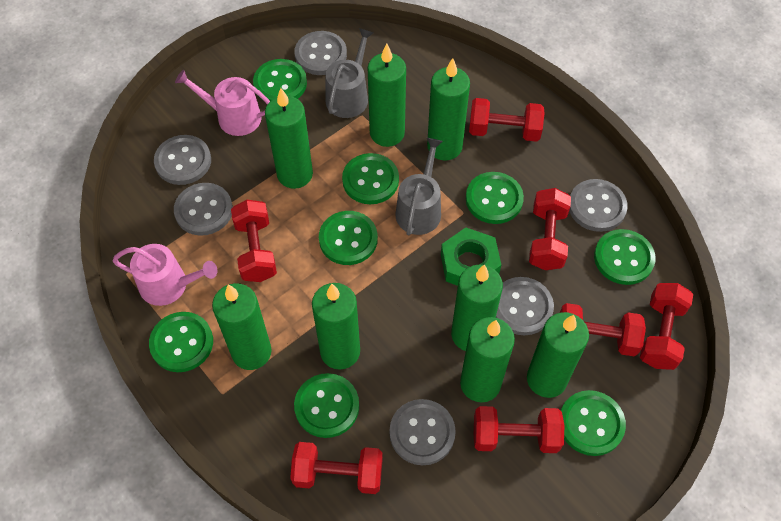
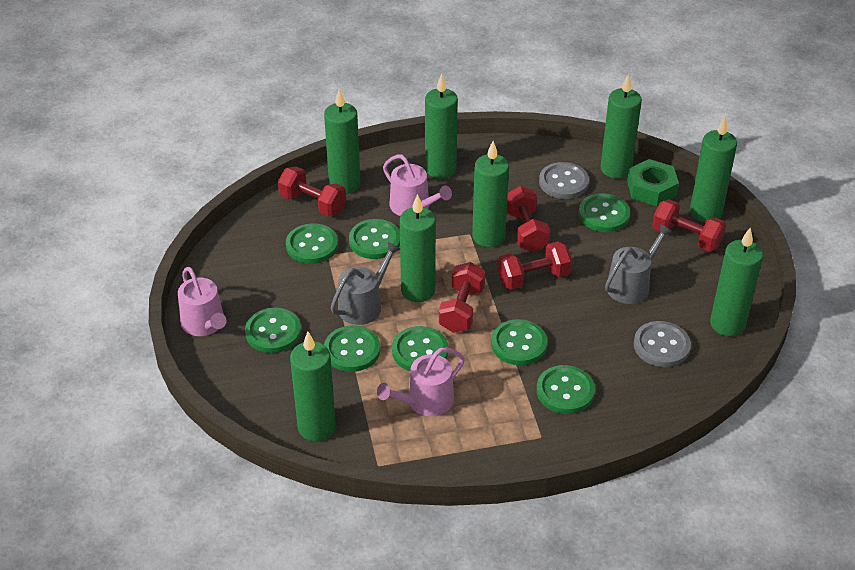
grey button: [154,135,211,185] [174,183,233,236] [294,31,347,75] [389,399,456,465] [496,277,554,335] [569,179,628,232] = 6 -> [539,162,589,199] [634,321,691,367] = 2
pink watering can: [112,244,217,306] [175,70,270,136] = 2 -> [178,267,227,336] [377,348,465,417] [383,154,452,216] = 3
red dumbbell: [231,200,277,282] [290,442,383,494] [469,98,544,142] [474,406,565,453] [529,188,571,270] [560,303,646,356] [640,283,693,370] = 7 -> [278,166,346,216] [439,262,485,333] [497,241,572,290] [507,186,550,252] [652,199,726,252] = 5

